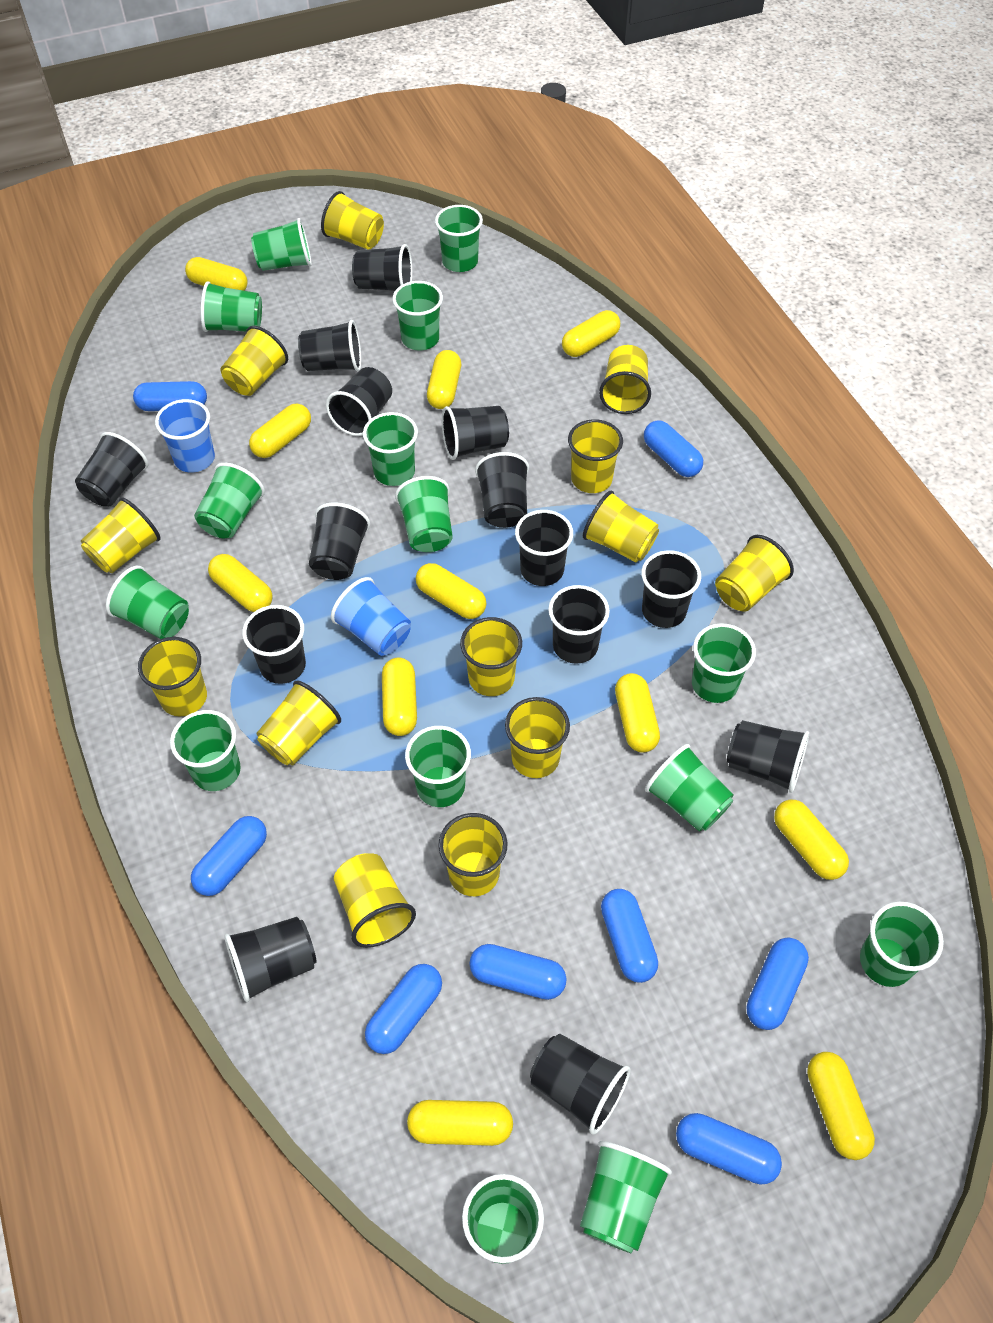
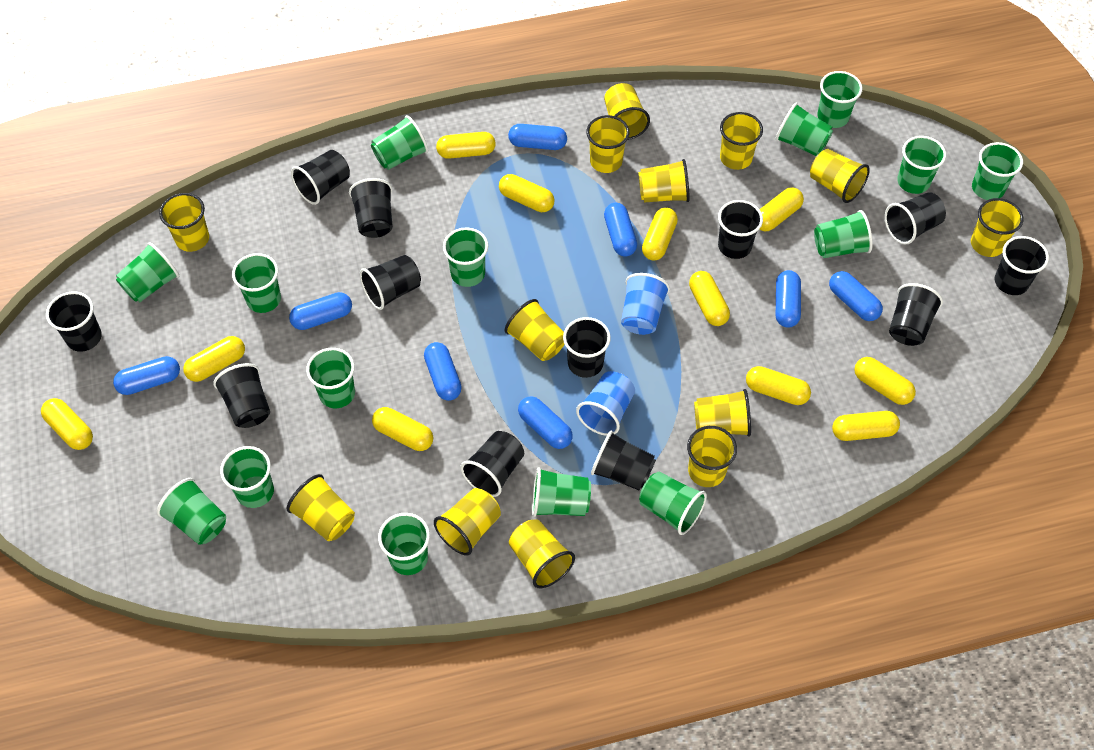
black cup: [75,432,149,506] [224,917,316,1002] [242,605,306,684] [298,320,361,371] [309,503,370,580] [326,367,392,436] [352,244,412,291] [442,406,509,460] [475,452,529,528] [515,510,573,586] [530,1034,630,1135] [548,585,610,664] [641,550,701,628] [727,720,809,793] = 14 -> [46,291,102,352] [213,363,270,428] [291,150,350,205] [349,178,393,238] [360,255,421,310] [460,431,524,497] [563,317,611,378] [591,431,656,490] [718,200,763,259] [885,192,946,245] [889,283,943,346] [995,236,1049,295] = 12

